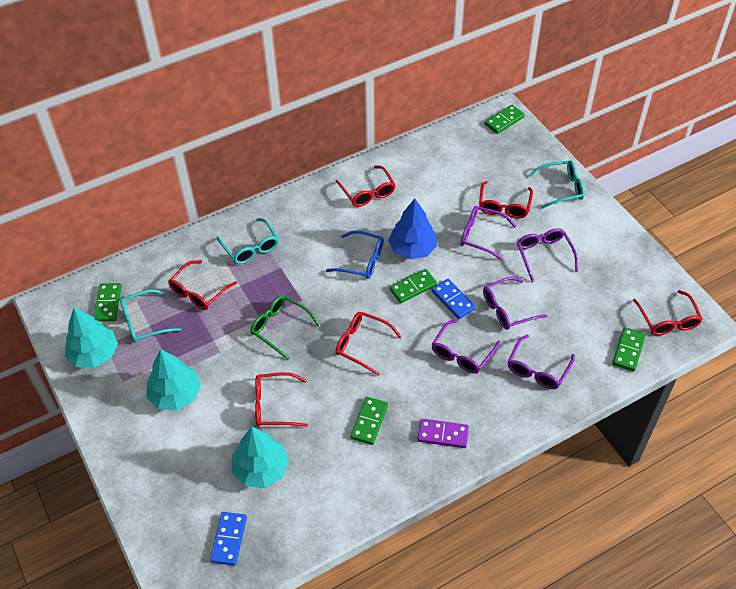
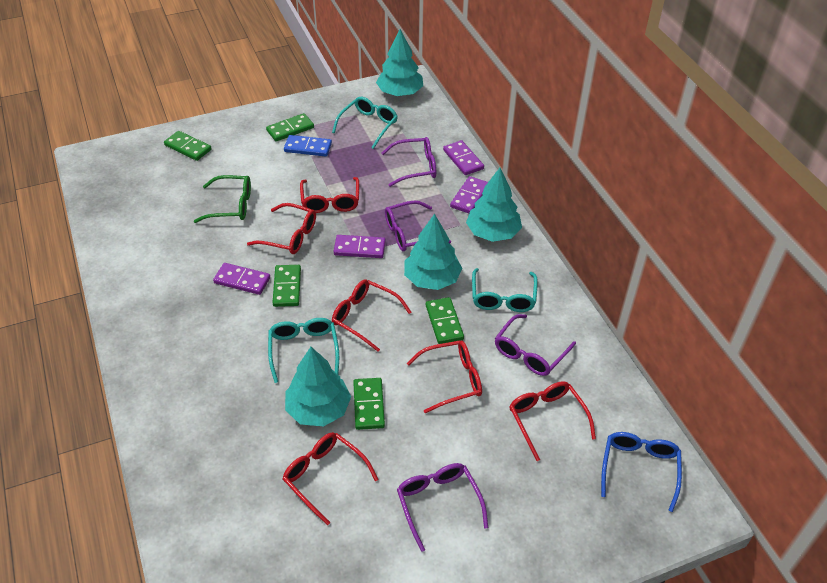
blue domino: [210,512,247,566] [431,279,476,319] = 2 -> [284,135,332,157] = 1
blue tree: [388,198,437,259] = 1 -> none = 0
purple domino: [417,419,469,448] = 1 -> [213,263,270,295] [334,235,386,258] [443,140,484,175] [450,176,488,213] = 4
purple glasses: [431,319,500,374] [461,206,516,261] [483,277,548,330] [508,335,575,389] [517,228,578,282] = 5 -> [381,137,436,187] [385,200,451,252] [397,463,488,552] [495,314,576,376] = 4
turquoise tree: [65,307,118,368] [147,349,201,410] [232,427,289,488] = 3 -> [285,347,351,427] [376,29,423,96] [404,214,462,290] [466,168,522,242] = 4

